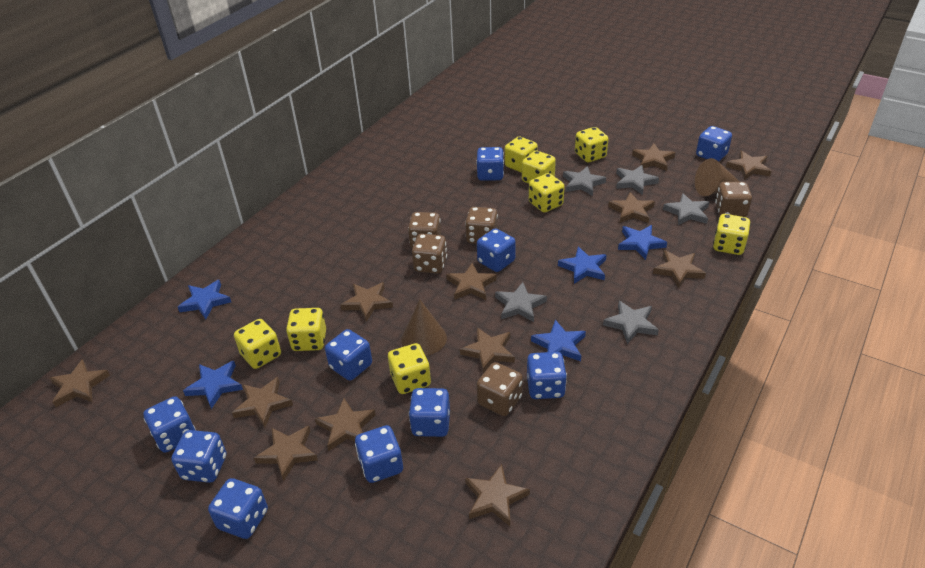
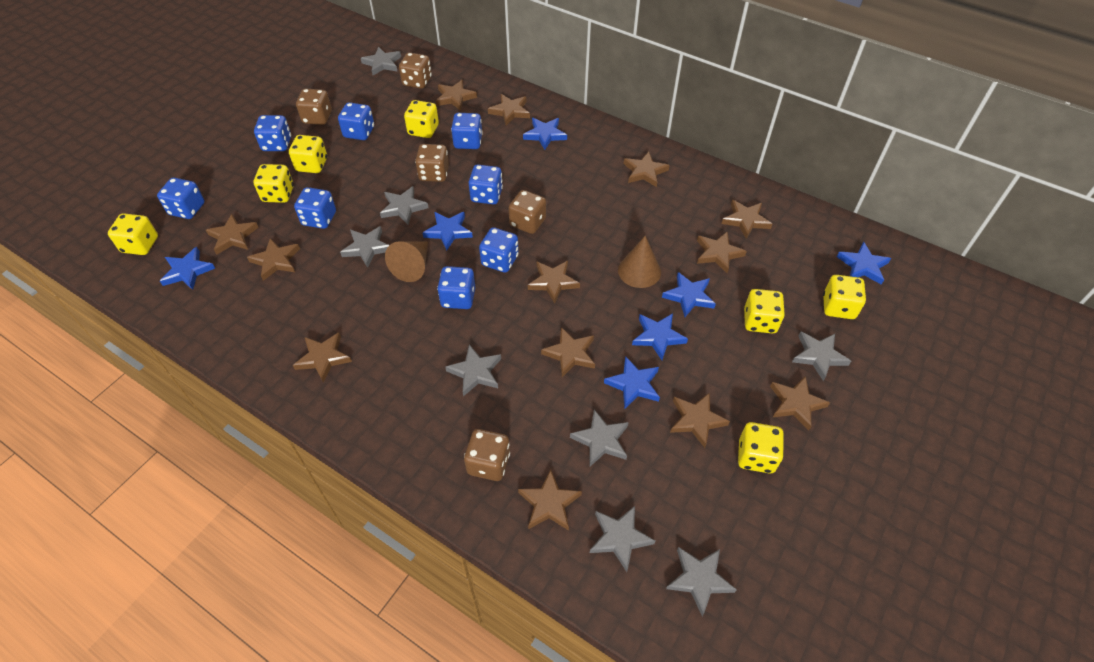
blue dice: [144,396,196,453] [171,430,226,483] [208,478,268,539] [325,329,372,381] [355,425,403,483] [409,388,450,437] [476,147,504,181] [477,228,516,272] [527,352,567,399] [696,126,732,162] = 10 -> [157,178,205,219] [254,115,291,151] [294,187,336,229] [338,102,374,140] [437,266,476,309] [451,113,483,149] [469,165,503,204] [479,227,519,273] = 8
blue star: [178,280,231,319] [183,361,243,409] [531,320,586,361] [558,247,607,284] [618,225,667,260] = 5 -> [160,247,215,290] [423,212,473,250] [523,118,567,150] [604,356,660,409] [632,313,688,360] [662,272,716,317] [837,242,891,285] = 7
brown star: [50,359,110,407] [232,377,293,428] [254,426,318,481] [315,398,376,451] [341,282,393,322] [446,263,497,300] [460,328,515,373] [465,464,530,526] [608,192,655,223] [632,144,675,171] [653,250,706,288] [726,151,771,180] = 12 -> [206,214,259,255] [247,238,300,281] [293,332,352,383] [436,80,477,111] [488,94,530,125] [518,469,582,531] [528,261,580,303] [541,327,595,377] [624,152,670,187] [670,393,730,448] [697,231,747,273] [722,200,772,239] [770,376,830,430] = 13
grey star: [495,282,547,322] [563,166,606,196] [603,301,659,344] [616,165,659,195] [663,193,709,225] = 5 -> [340,226,389,268] [361,47,401,75] [380,186,429,224] [445,345,501,396] [570,410,629,466] [590,506,655,572] [666,547,737,616] [792,332,851,381] = 8
yellow dice: [234,319,281,369] [286,308,326,351] [388,343,431,394] [505,137,538,173] [522,150,556,184] [529,173,565,213] [575,127,608,162] [713,214,751,255] = 8 -> [108,213,158,255] [254,164,294,203] [289,135,327,173] [404,100,439,138] [738,422,784,473] [744,289,785,333] [823,275,866,319] = 7

